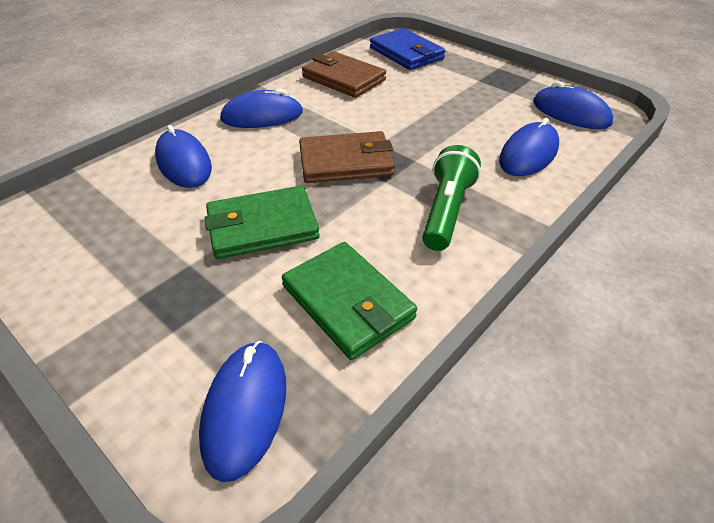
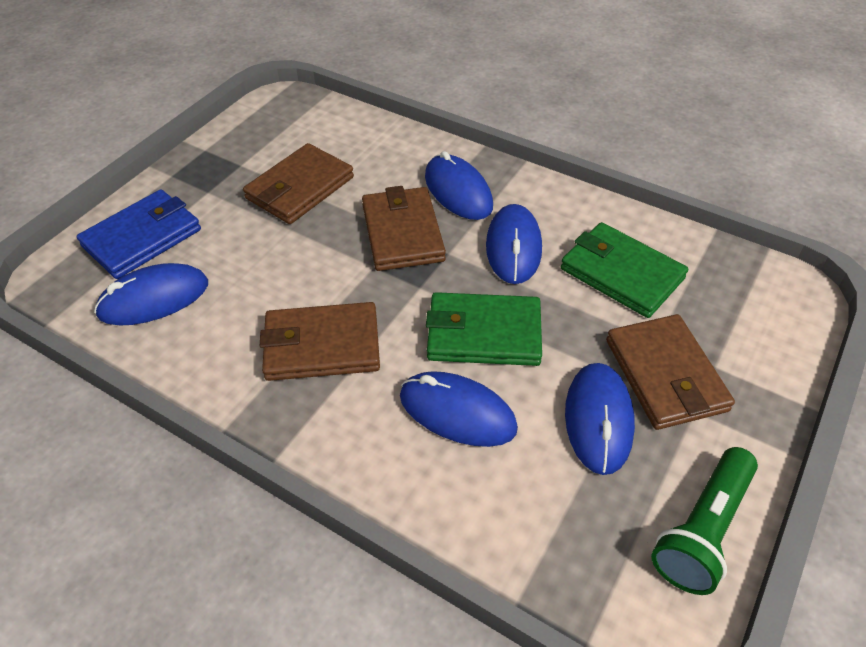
brown wallet: [299,131,395,183] [302,51,386,98] = 2 -> [243,143,354,224] [260,302,380,381] [362,186,446,271] [606,314,735,430] = 4

